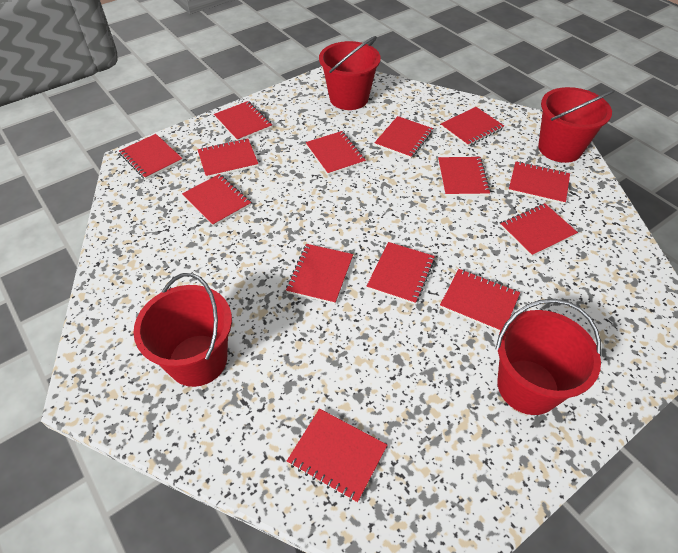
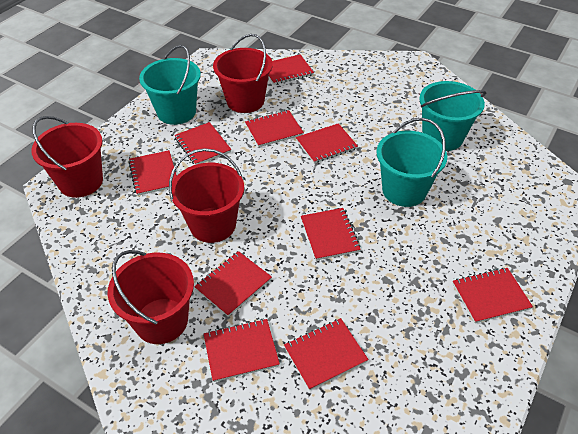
red notebook: [119,134,183,179] [182,174,251,227] [198,138,258,178] [214,101,272,141] [286,244,353,304] [287,409,387,503] [306,131,366,175] [367,242,435,304] [374,116,433,159] [438,157,491,196] [440,107,504,147] [440,269,520,332] [500,203,578,257] [508,161,570,204] = 14 -> [128,150,177,196] [175,122,232,165] [194,251,272,317] [204,319,280,382] [245,110,304,147] [269,54,314,85] [284,318,369,390] [296,123,358,164] [301,208,361,261] [452,268,533,323] = 10
turquoise bucket: none = 0 -> [139,45,201,125] [376,118,447,207] [419,81,486,151] = 3

